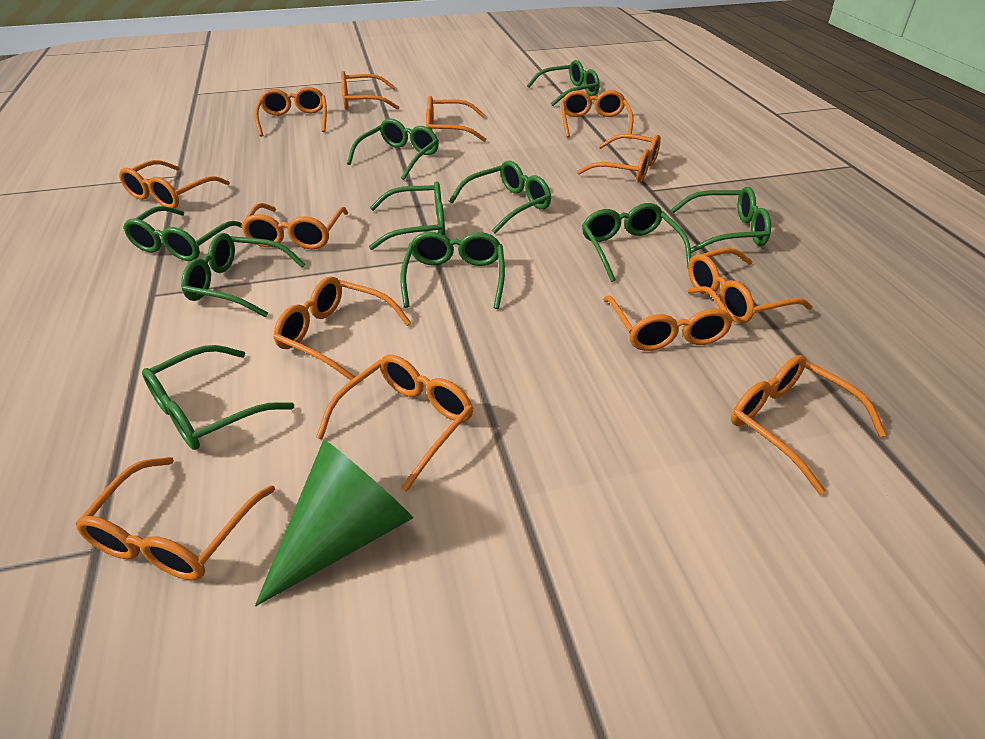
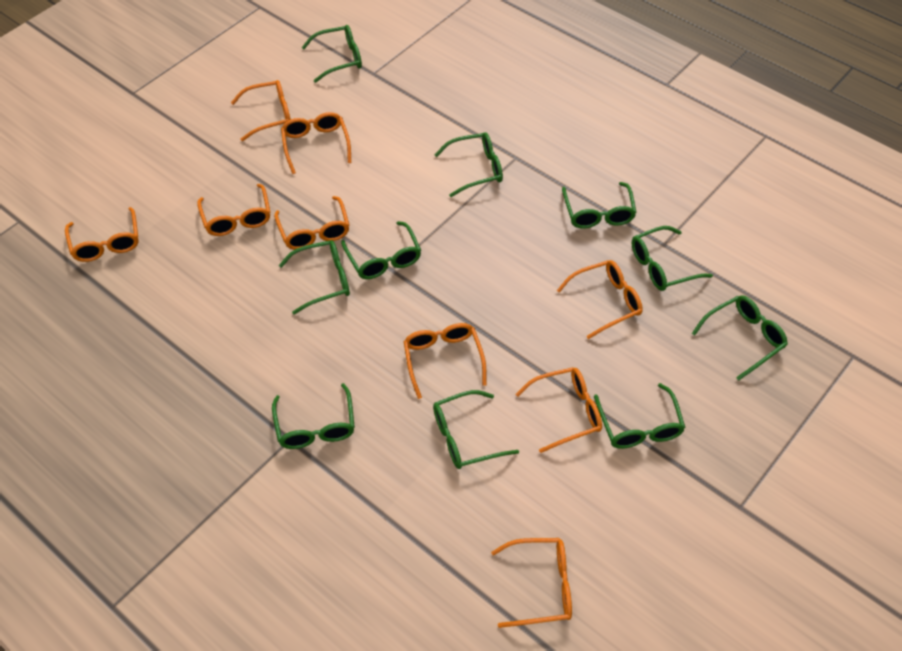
green cone: [255,440,413,606] = 1 -> none = 0
orange glasses: [76,457,275,580] [119,160,230,208] [241,203,348,250] [254,87,327,137] [273,276,411,380] [316,355,473,492] [341,71,400,110] [426,95,487,142] [561,90,634,138] [577,134,661,182] [603,286,734,351] [688,248,813,323] [731,355,887,494] = 13 -> [65,207,139,262] [197,184,270,236] [231,80,291,141] [274,196,349,250] [281,112,351,174] [403,323,487,399] [491,538,572,628] [516,367,602,453] [557,260,643,339] = 9

